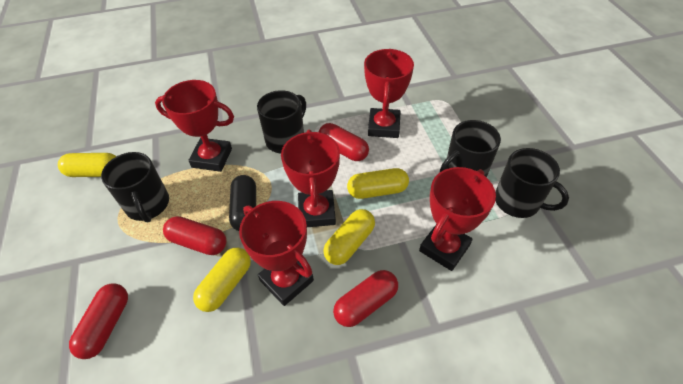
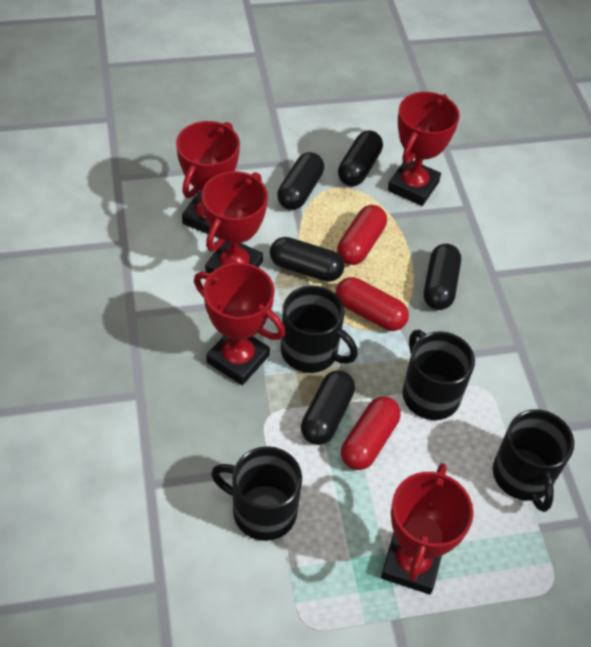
black capsule: [229,175,256,231] = 1 -> [270,237,345,282] [277,152,324,210] [301,370,355,445] [338,130,383,186] [424,244,461,310] = 5
red capsule: [69,284,128,359] [163,216,226,255] [319,123,369,161] [333,270,398,327] = 4 -> [336,277,409,331] [337,205,387,265] [341,396,401,470] = 3
yellow capsule: [58,153,116,177] [193,248,251,312] [323,209,375,265] [347,168,409,199] = 4 -> none = 0

